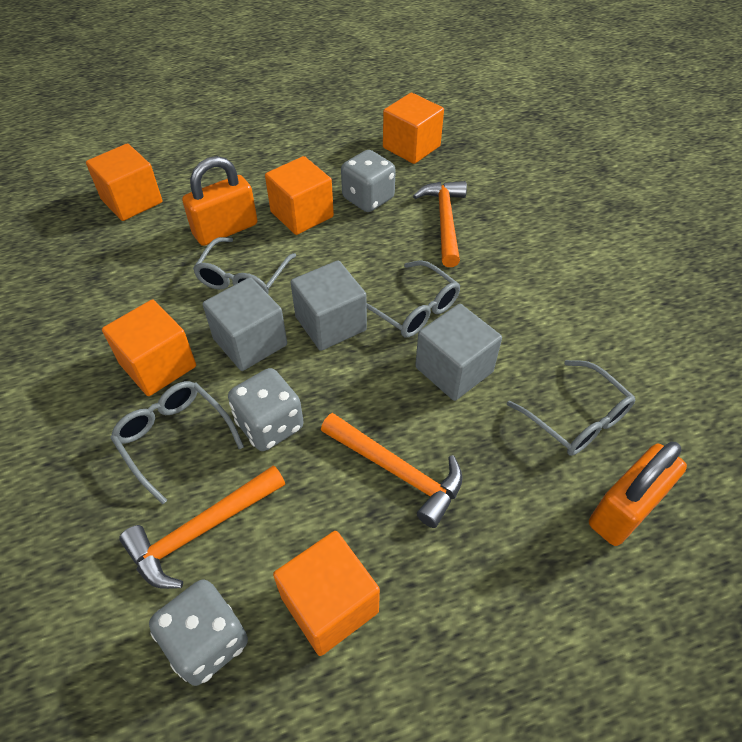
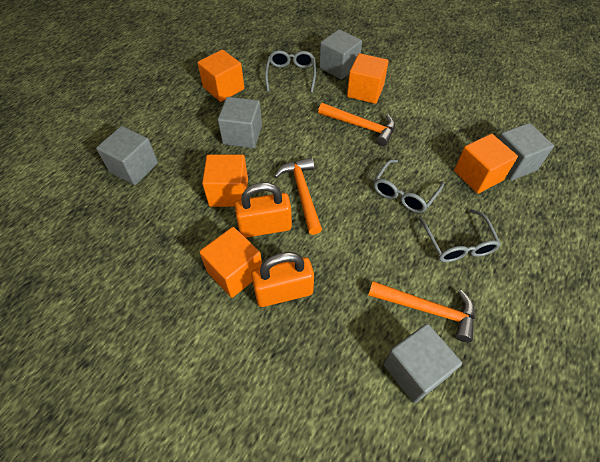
grey cube: [202,277,287,371] [291,260,367,351] [415,304,502,401] = 3 -> [96,126,158,185] [218,97,262,148] [319,29,362,80] [383,324,462,403] [498,123,554,181] = 5
grey dice: [149,579,248,686] [228,368,304,451] [341,150,396,212] = 3 -> none = 0
grey glasses: [110,381,244,504] [193,237,296,294] [367,260,460,338] [507,360,635,456] = 4 -> [265,50,316,93] [374,159,444,213] [419,209,501,262] = 3

